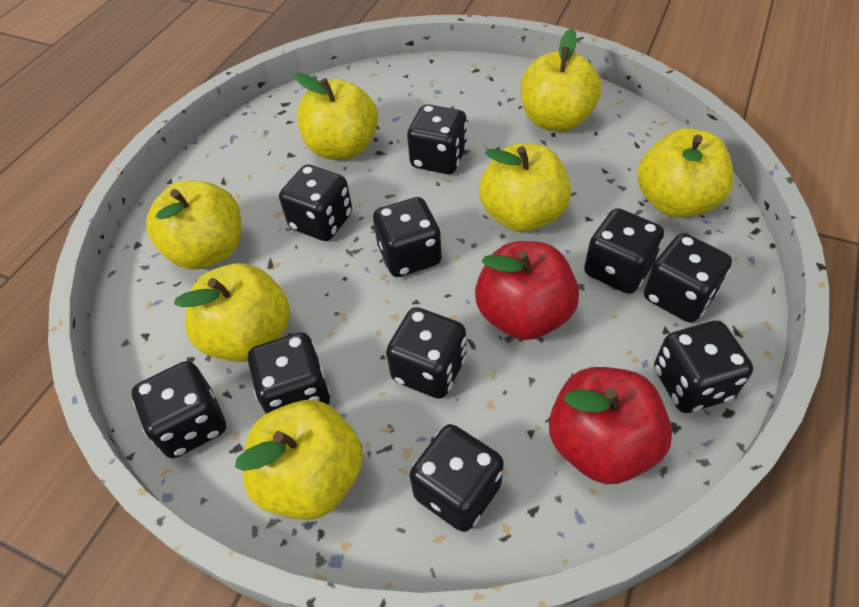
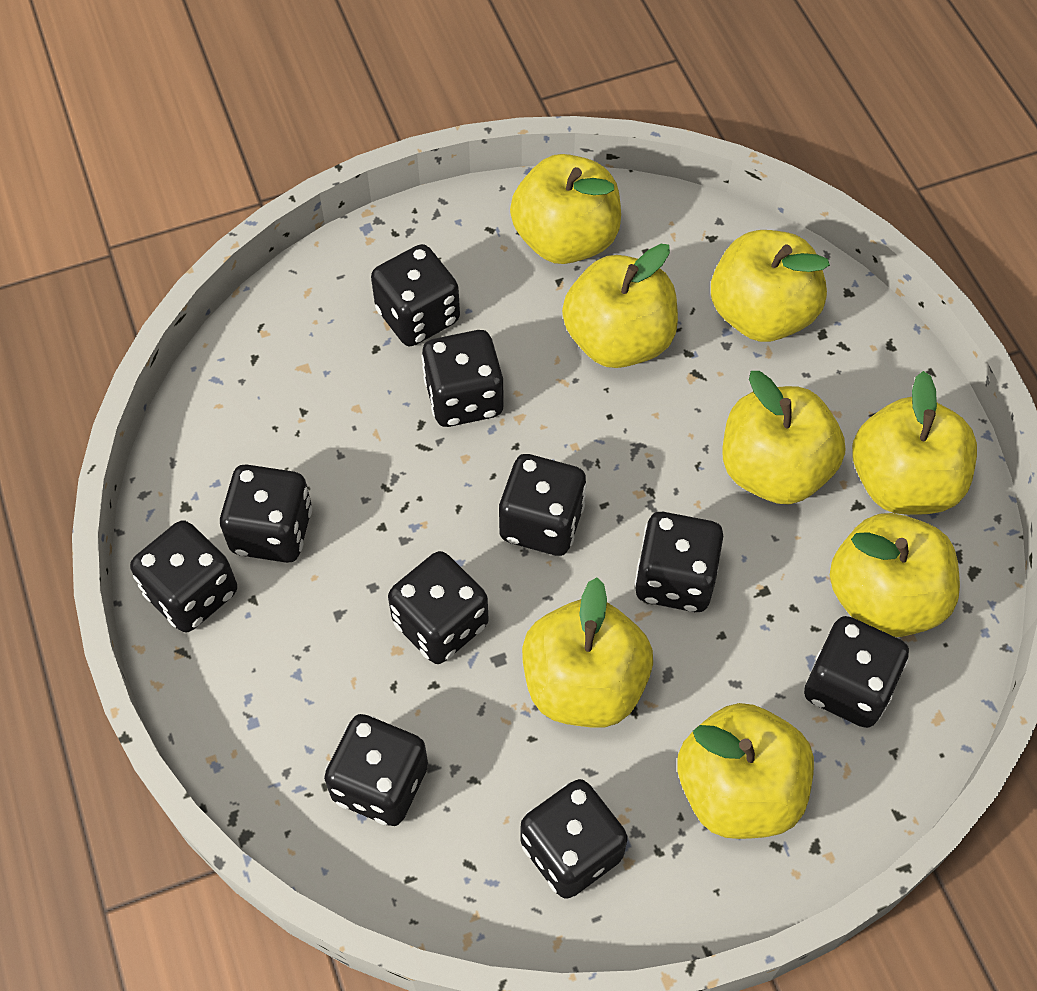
red apple: [475,241,579,340] [549,367,672,484] = 2 -> none = 0
yellow apple: [146,180,241,269] [174,263,290,362] [235,400,363,520] [294,73,378,160] [479,143,571,232] [521,28,601,132] [637,128,734,218] = 7 -> [510,154,621,264] [522,577,653,728] [562,244,678,368] [677,703,814,839] [711,230,830,342] [723,371,845,504] [830,513,960,637] [852,371,977,515] = 8

